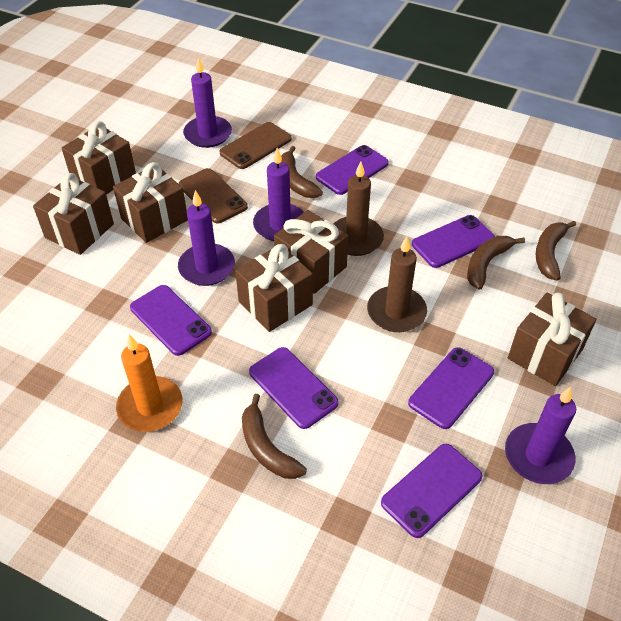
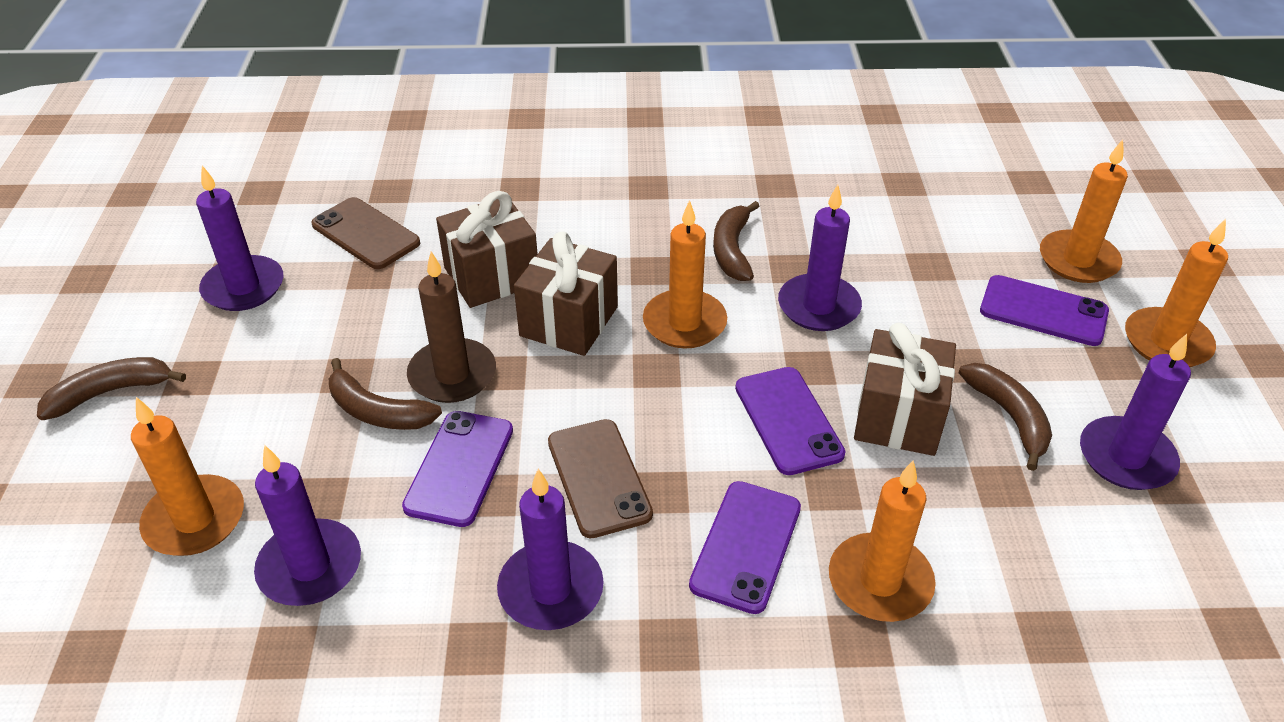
brown candle: [334,162,384,256] [367,236,427,332] = 2 -> [407,252,496,403] = 1
brown gift: [33,173,114,255] [62,121,136,194] [113,162,188,243] [235,244,313,332] [274,210,348,294] [508,293,596,386] = 6 -> [436,191,538,308] [514,232,618,356] [854,323,956,456] = 3
orange candle: [116,334,183,432] = 1 -> [131,397,244,556] [643,200,727,349] [829,460,936,622] [1040,139,1128,283] [1125,219,1228,367] = 5
purple candle: [178,190,235,286] [183,57,232,148] [253,148,304,241] [505,387,576,484] = 4 -> [196,166,283,311] [254,445,361,606] [497,469,604,630] [778,184,862,331] [1080,334,1191,490] = 5
purple phone: [130,285,212,356] [249,347,339,429] [316,145,389,195] [381,444,482,538] [408,347,494,429] [412,215,495,268] = 6 -> [402,411,513,527] [689,481,801,614] [735,367,846,475] [980,275,1109,346] = 4

